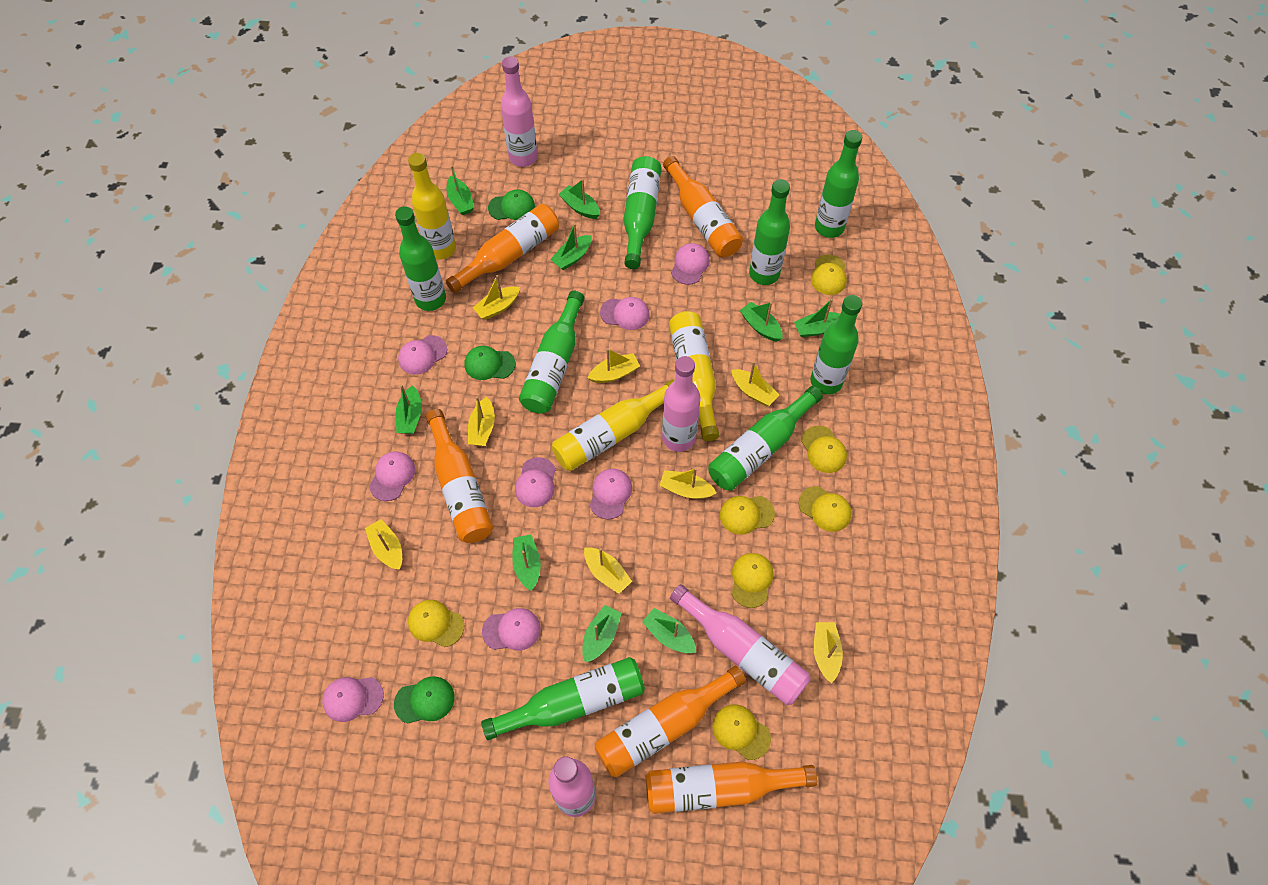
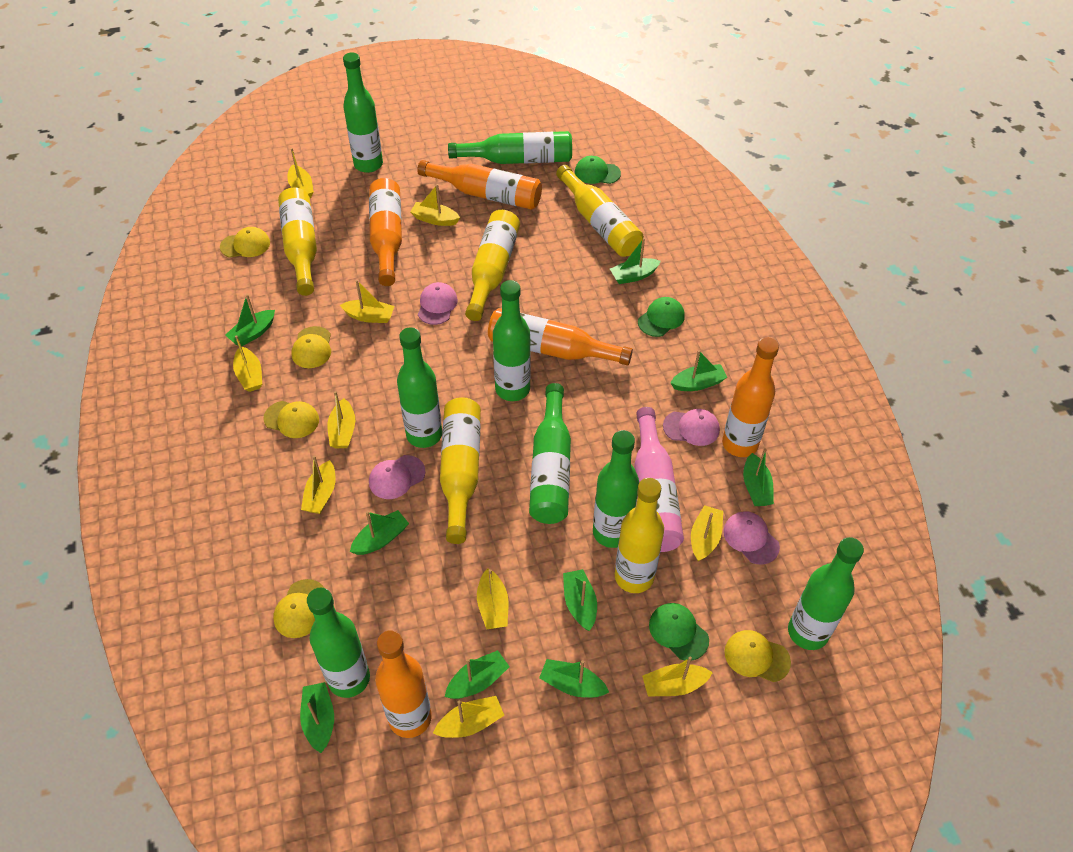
pink bottle: [501,56,538,167] [548,756,596,817] [662,356,701,452] [670,584,811,705] = 4 -> [634,407,684,552] = 1
pink cap: [322,677,384,722] [369,451,415,501] [398,335,447,375] [482,608,541,651] [515,457,556,507] [590,469,632,520] [600,297,650,330] [671,243,710,285] = 8 -> [369,455,426,499] [418,282,458,325] [663,409,720,446] [723,511,780,565] = 4
yellow boat: [365,519,402,570] [468,397,495,446] [473,275,520,320] [584,548,632,594] [588,348,640,383] [659,468,717,499] [732,361,780,406] [814,622,843,683] = 8 -> [233,335,262,392] [287,148,314,198] [301,456,336,514] [327,391,355,448] [340,280,394,323] [410,184,460,226] [433,696,505,738] [477,568,508,630] [642,657,713,697] [691,505,723,562] = 10
yellow bottle: [408,153,456,260] [552,380,675,471] [669,311,719,441] = 3 -> [278,188,317,296] [440,397,481,544] [465,210,520,321] [556,165,644,257] [615,478,664,593] = 5
yellow cap: [408,600,464,647] [712,705,771,760] [720,496,775,535] [732,553,773,608] [798,486,852,532] [801,426,847,473] [811,255,847,295] = 7 -> [220,227,270,258] [263,401,319,438] [273,579,324,638] [292,326,331,368] [724,630,791,682] = 5

